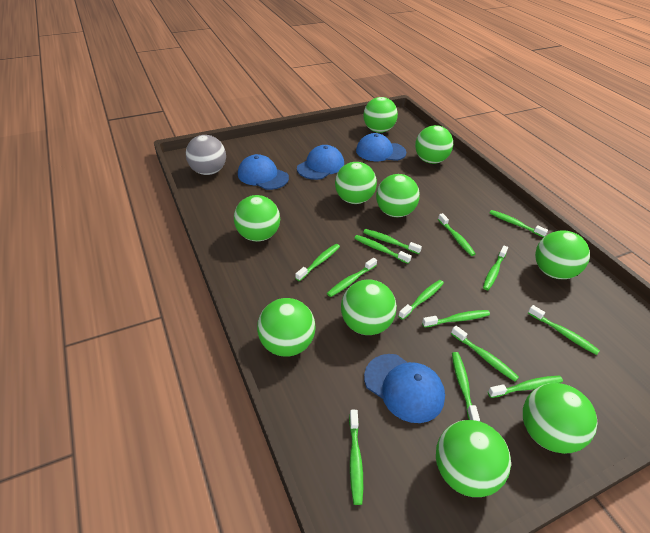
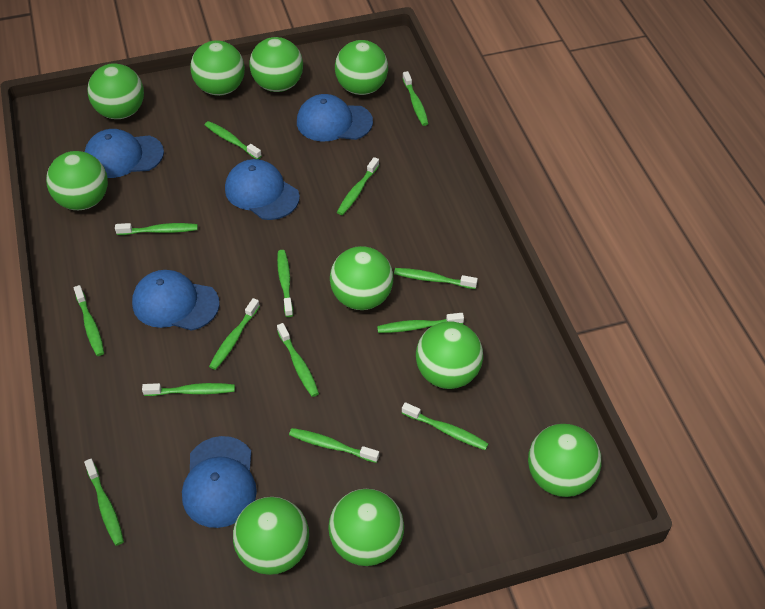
blue cap: [238,154,289,190] [297,145,344,180] [356,133,406,161] [364,354,445,423] = 4 -> [85,129,164,178] [132,270,220,331] [182,436,257,528] [225,159,300,220] [297,94,373,141] = 5
grey ball: [186,135,226,175] = 1 -> none = 0

